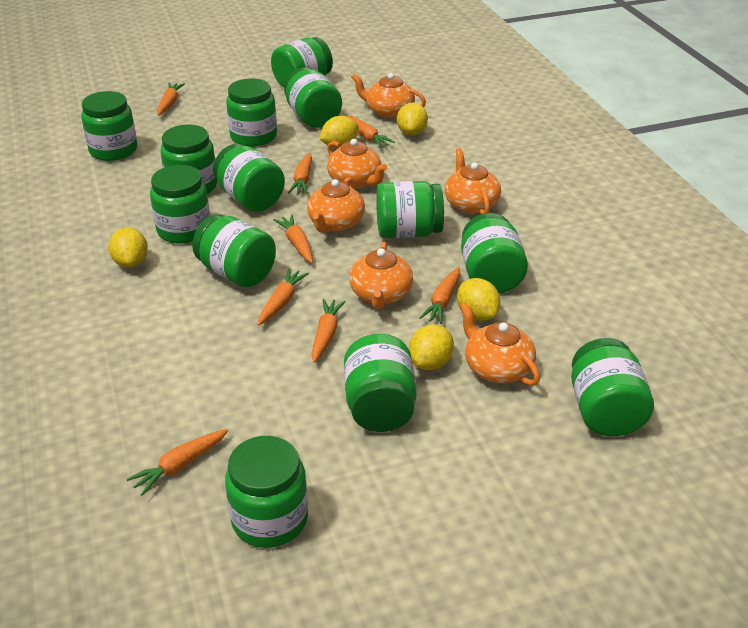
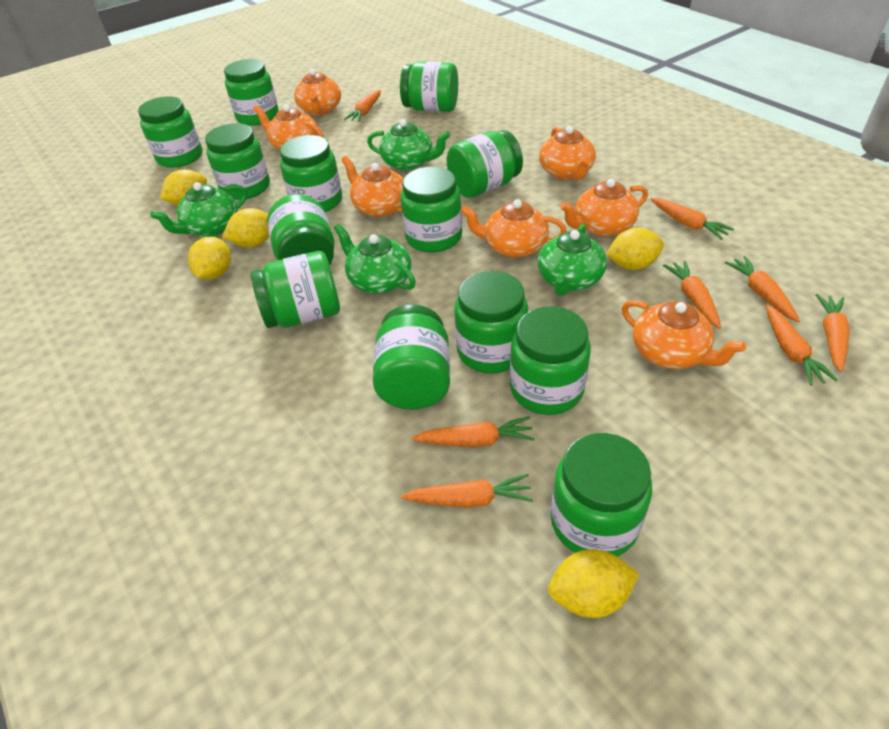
green teapot: none = 0 -> [150,182,247,237] [334,224,416,294] [367,119,450,171] [537,224,607,296] = 4
orange teapot: [307,177,365,233] [327,139,387,189] [349,242,413,309] [351,73,426,119] [445,148,501,214] [460,302,540,386] = 6 -> [253,105,324,150] [294,69,341,116] [341,156,403,217] [461,199,567,258] [539,126,596,180] [560,179,648,237] [622,300,746,369] = 7

